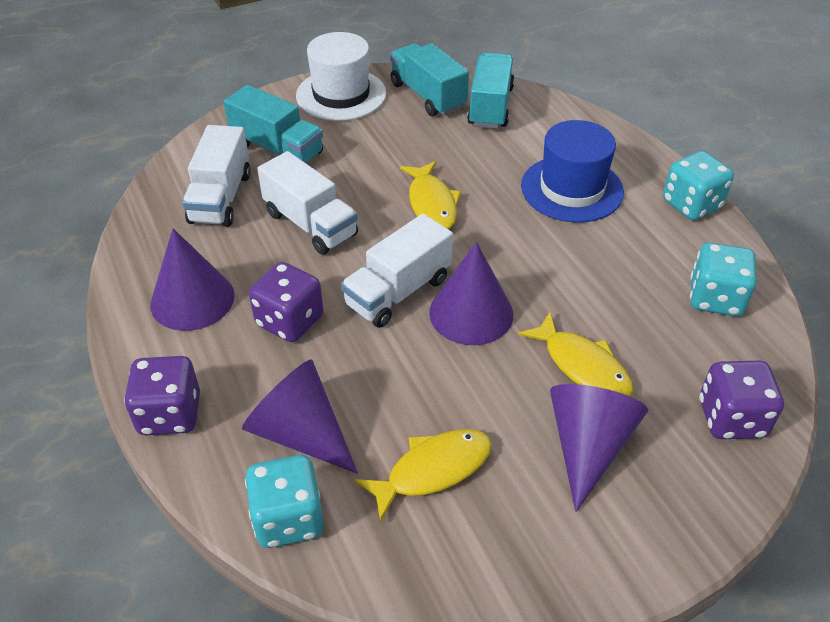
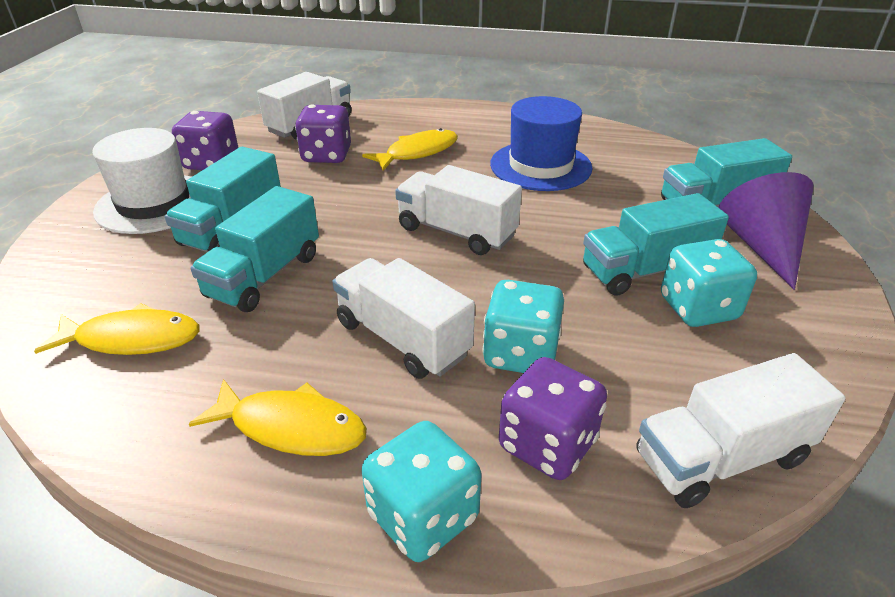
purple cone: [150,229,235,331] [242,359,358,473] [429,242,513,345] [550,384,648,512] = 4 -> [718,172,814,290] = 1
turquoise truck: [224,85,323,163] [390,43,469,116] [467,52,515,129] = 3 -> [165,147,281,252] [190,186,319,312] [583,193,729,296] [661,138,792,207] = 4
white truck: [182,125,251,227] [257,151,358,255] [341,214,453,328] = 3 -> [257,72,351,140] [333,258,475,379] [395,165,522,255] [636,353,846,508] = 4

